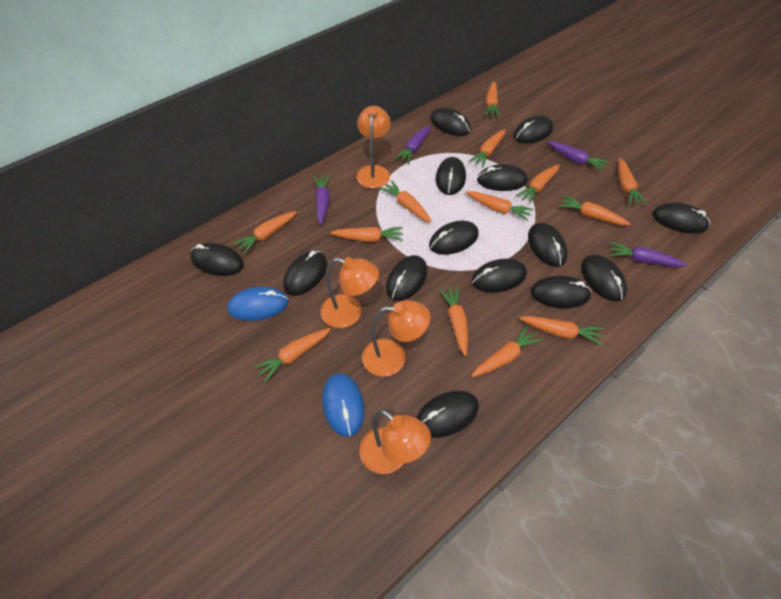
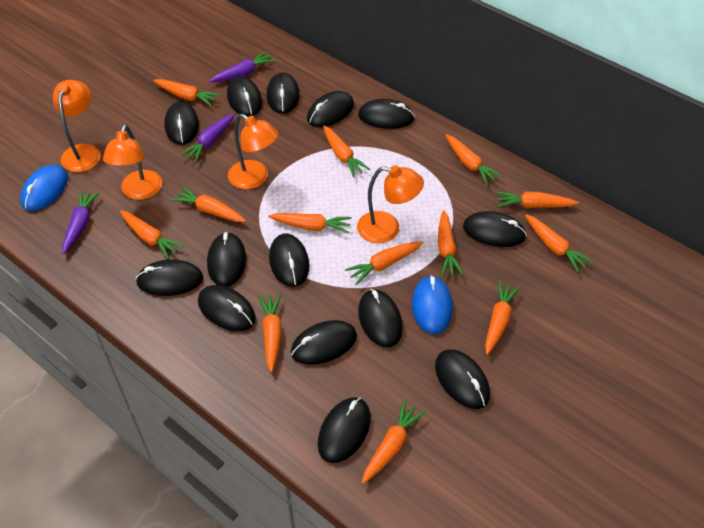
purple carrot: [313,175,330,225] [394,125,431,164] [547,141,609,172] [609,242,687,267] = 4 -> [62,190,100,254] [180,113,234,163] [209,51,275,82] = 3

